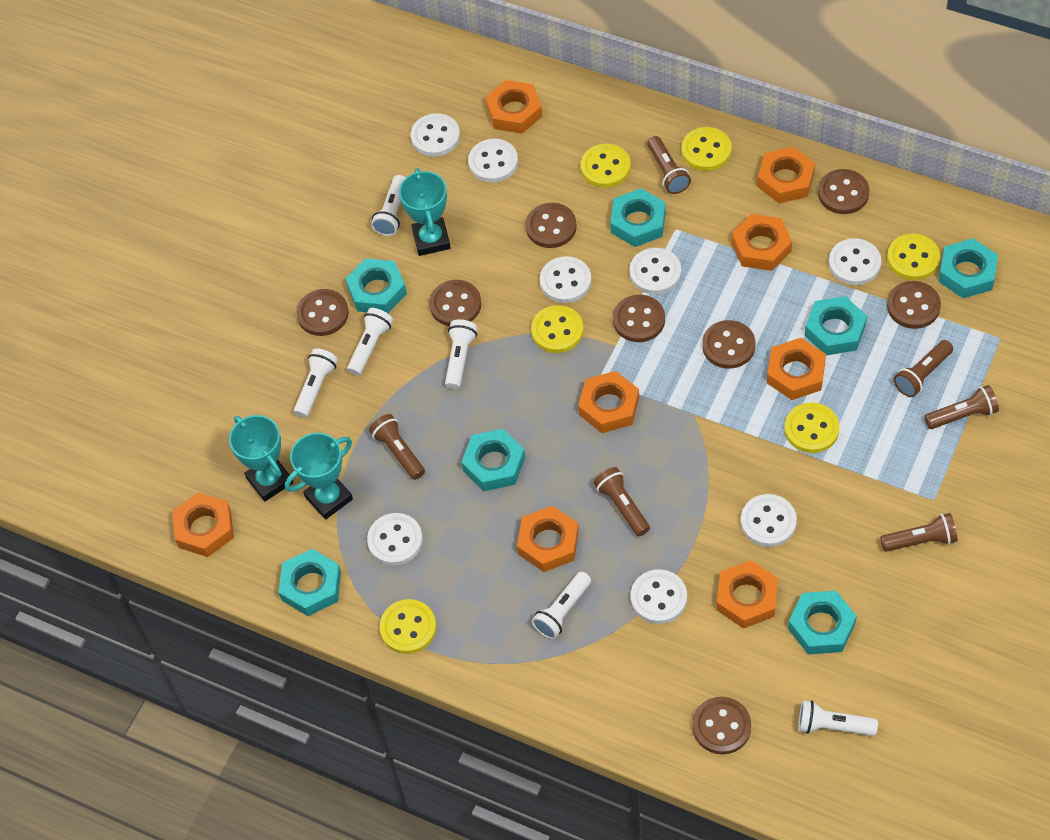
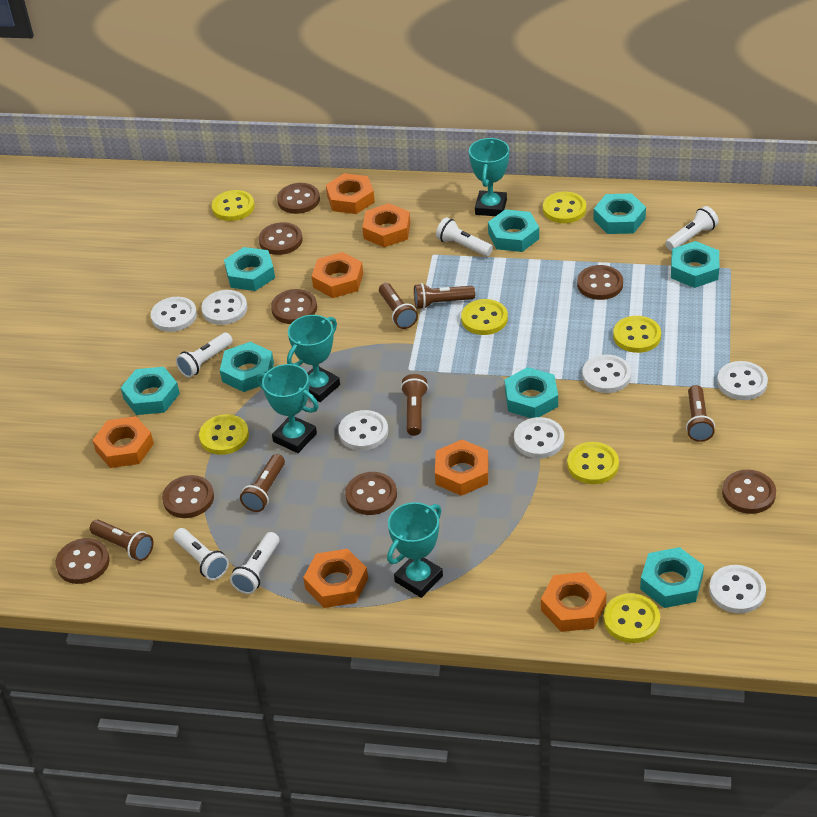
orange nut: [172,492,234,557] [486,80,542,134] [517,506,579,572] [578,371,639,433] [716,560,778,629] [731,214,792,271] [757,147,815,203] [767,338,826,400] = 8 -> [92,416,154,468] [303,549,368,608] [312,252,363,298] [326,173,375,214] [362,203,410,247] [435,440,488,496] [541,572,606,632] = 7
turquoise nut: [278,549,341,616] [345,258,407,313] [461,429,525,491] [610,188,666,247] [788,591,857,654] [805,296,867,356] [938,238,998,298] = 7 -> [120,367,180,415] [220,342,274,392] [224,247,275,291] [488,209,539,252] [505,367,558,418] [593,193,646,234] [640,547,704,608] [671,241,719,288] = 8
turquoise trophy: [229,415,293,502] [285,433,353,520] [399,168,451,256] = 3 -> [257,364,319,453] [287,315,340,402] [387,502,443,598] [469,138,509,216] = 4
white button: [367,513,423,566] [411,113,460,157] [468,139,518,183] [540,256,591,303] [630,248,681,294] [631,570,687,624] [741,494,797,547] [829,238,881,285] = 8 -> [151,297,197,332] [201,290,247,325] [338,410,388,451] [514,417,564,458] [582,354,631,393] [709,565,766,613] [717,361,768,400] = 7
white flashlight: [294,348,338,418] [347,308,393,376] [371,175,405,236] [445,319,477,389] [532,572,591,639] [798,701,878,736] = 6 -> [174,528,229,580] [176,333,233,378] [230,532,279,594] [436,217,493,257] [665,206,719,251] = 5
yellow button: [379,599,436,654] [531,305,584,353] [581,144,631,188] [681,127,732,171] [785,402,840,453] [887,234,940,280] = 6 -> [199,414,249,455] [212,190,254,221] [461,299,508,335] [543,192,586,223] [567,442,619,484] [603,593,660,643] [613,316,661,353] = 7

